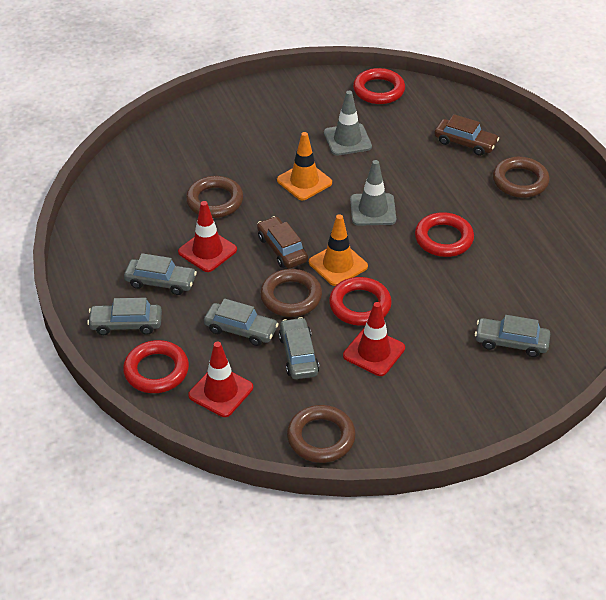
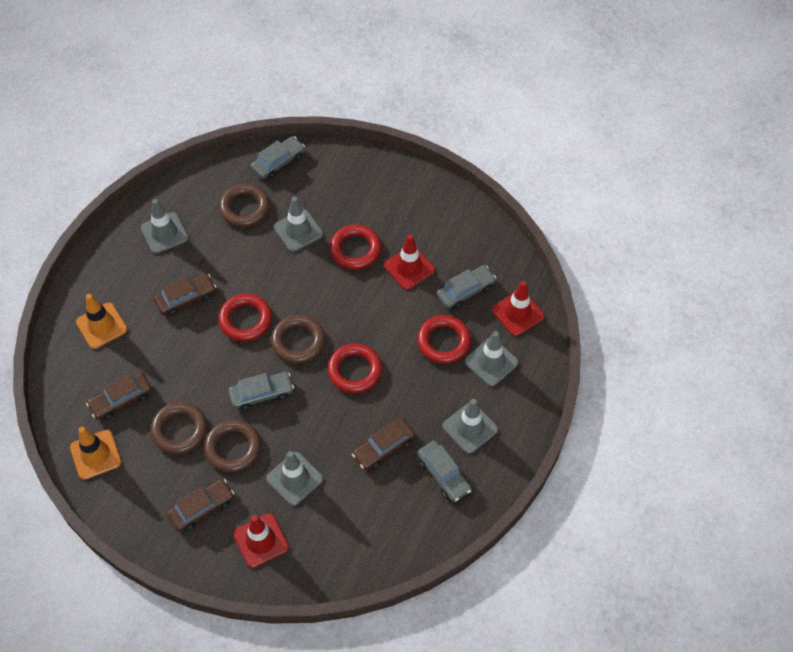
brown car: [257,216,308,269] [434,114,499,156] = 2 -> [86,373,152,420] [154,274,216,316] [167,479,234,532] [352,418,415,470] = 4
grey car: [87,298,162,335] [124,253,197,295] [204,299,279,346] [279,317,319,379] [475,315,550,357] = 5 -> [228,372,294,411] [251,136,305,180] [417,441,471,502] [437,265,496,309] = 4
grey traffic cone: [324,91,372,156] [350,160,396,226] = 2 -> [141,199,189,254] [266,451,323,506] [274,196,323,252] [443,399,498,454] [465,331,519,386] = 5

